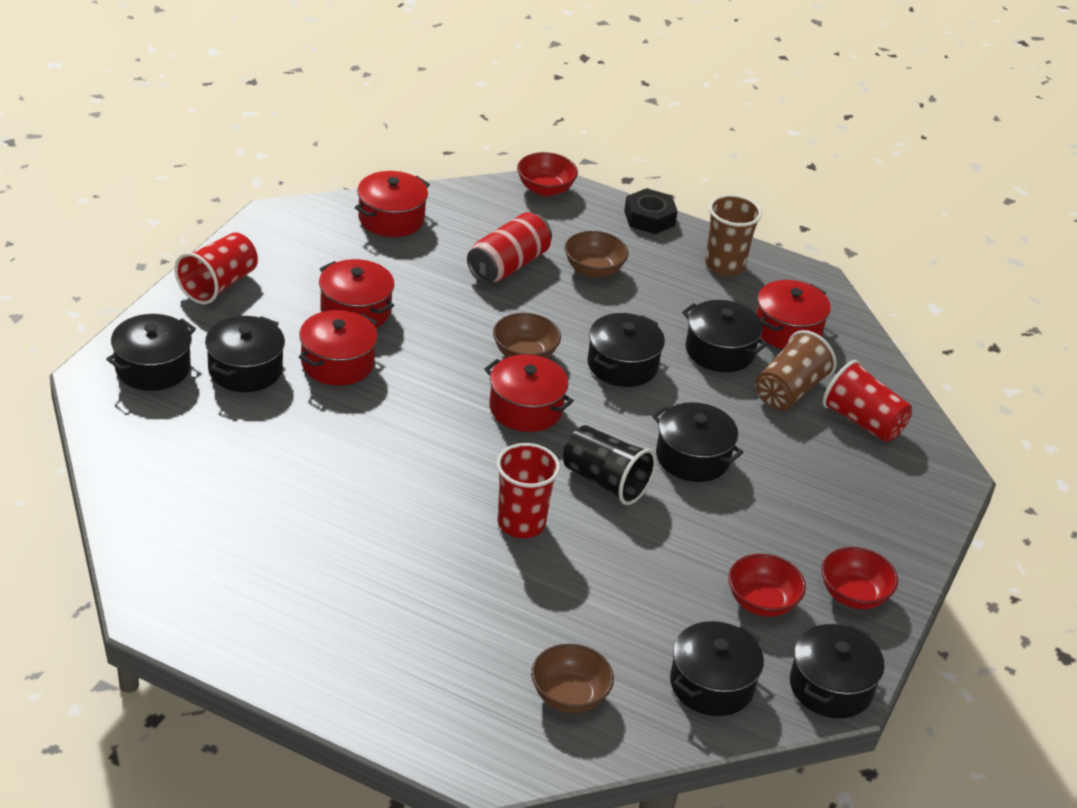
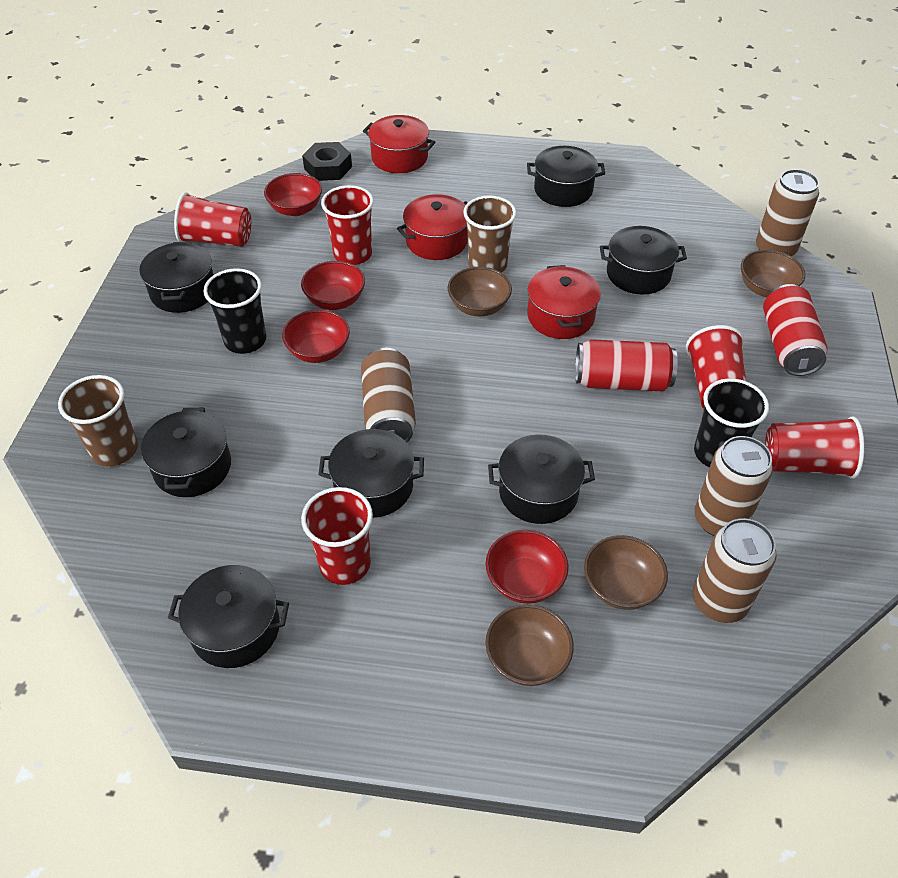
black cup: [563,425,656,505] = 1 -> [203,268,266,354] [694,378,769,467] = 2
brown bowl: [493,313,561,358] [531,644,614,713] [565,231,629,278] = 3 -> [447,267,512,316] [486,604,574,686] [584,535,668,610] [741,250,805,297] = 4
brown can: none = 0 -> [361,348,416,442] [693,518,776,623] [694,436,773,536] [756,169,819,256] = 4
red bowl: [517,152,578,196] [728,554,806,617] [821,547,898,609] = 3 -> [264,173,322,216] [282,309,350,363] [301,261,365,310] [486,530,568,604] = 4
red can: [467,212,552,283] = 1 -> [575,339,678,391] [763,284,828,376] = 2
red cup: [175,232,258,304] [496,443,560,538] [823,360,912,442] = 3 -> [174,192,251,247] [301,487,373,585] [321,185,374,265] [686,325,747,409] [765,416,864,479] = 5
red pot: [299,310,378,386] [319,259,394,328] [355,171,430,237] [484,354,574,432] [756,280,831,349] = 5 -> [363,115,435,173] [397,194,468,260] [527,265,601,339] = 3

